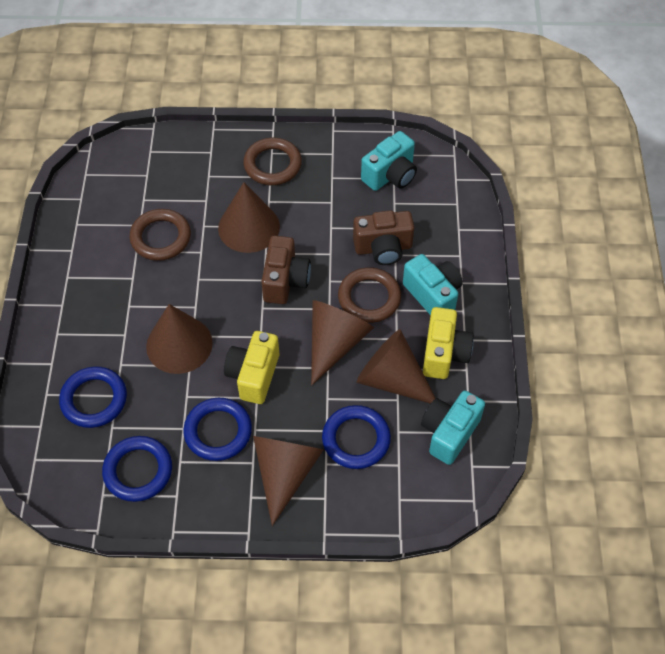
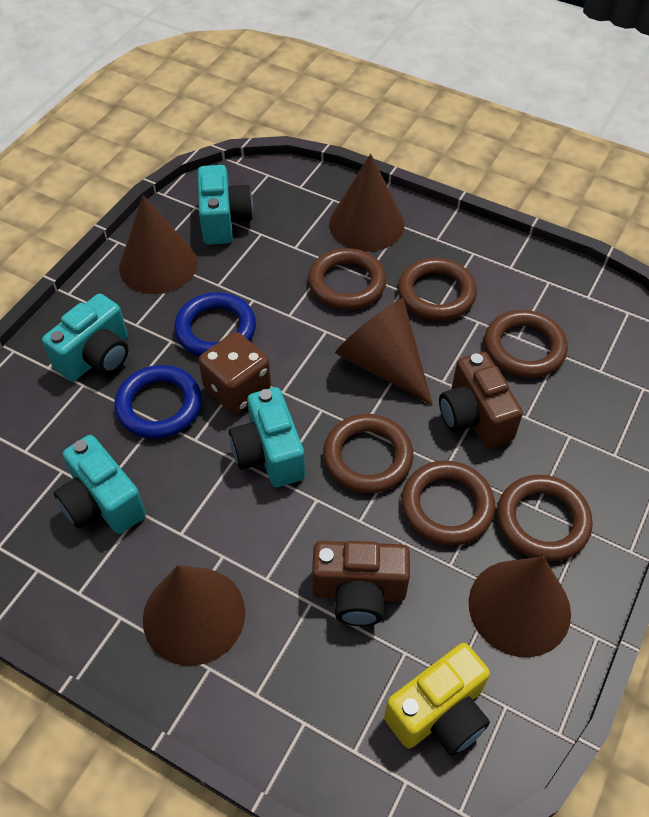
blue ring: [59,366,127,428] [102,436,172,502] [183,398,252,461] [322,405,391,469] = 4 -> [114,365,202,439] [174,292,256,357] = 2
brown dice: none = 0 -> [198,332,271,414] = 1
brown ring: [129,209,191,261] [243,138,302,185] [338,267,401,323] = 3 -> [308,248,386,310] [323,414,413,493] [398,258,477,321] [401,460,495,546] [484,310,568,378] [497,475,593,561] = 6
turquoise camera: [361,131,417,191] [403,254,463,316] [421,391,485,465] = 3 -> [42,294,129,381] [54,435,146,534] [198,165,253,245] [229,387,305,487] = 4
yellow camera: [224,331,279,404] [423,307,474,379] = 2 -> [384,643,490,756] = 1

